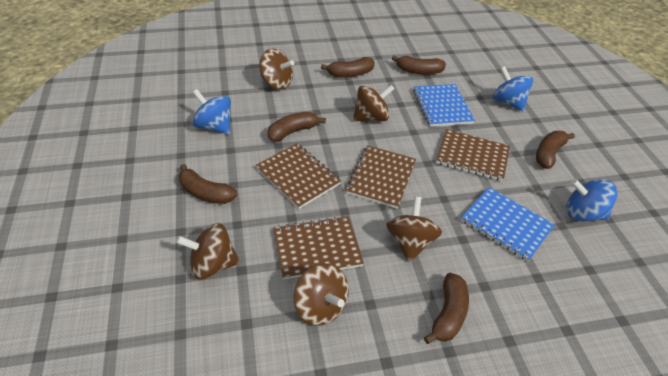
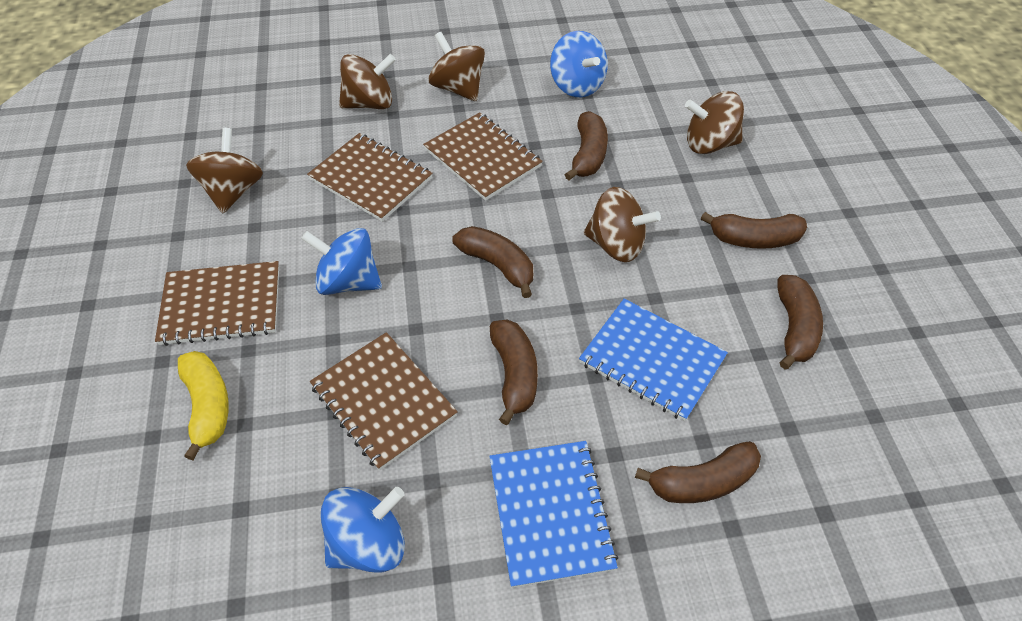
yellow banana: none = 0 -> [178,351,229,460] = 1

